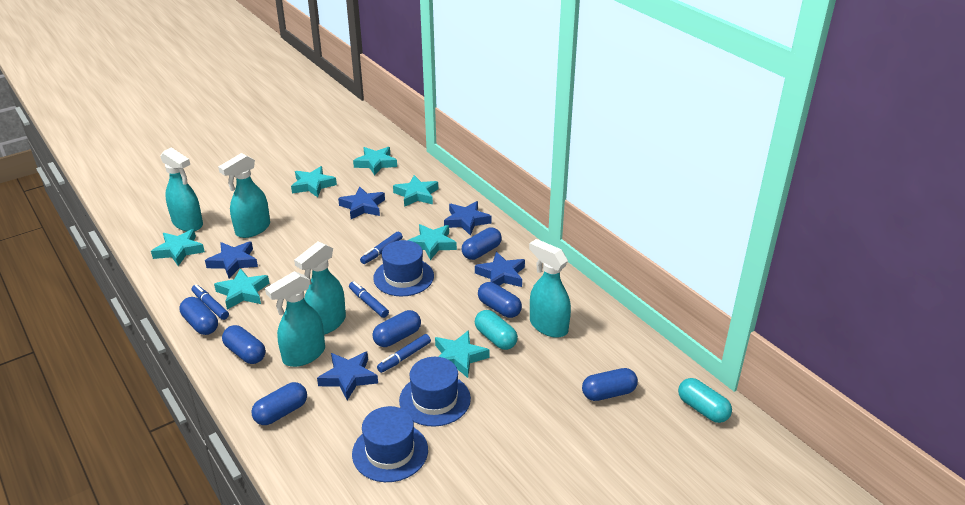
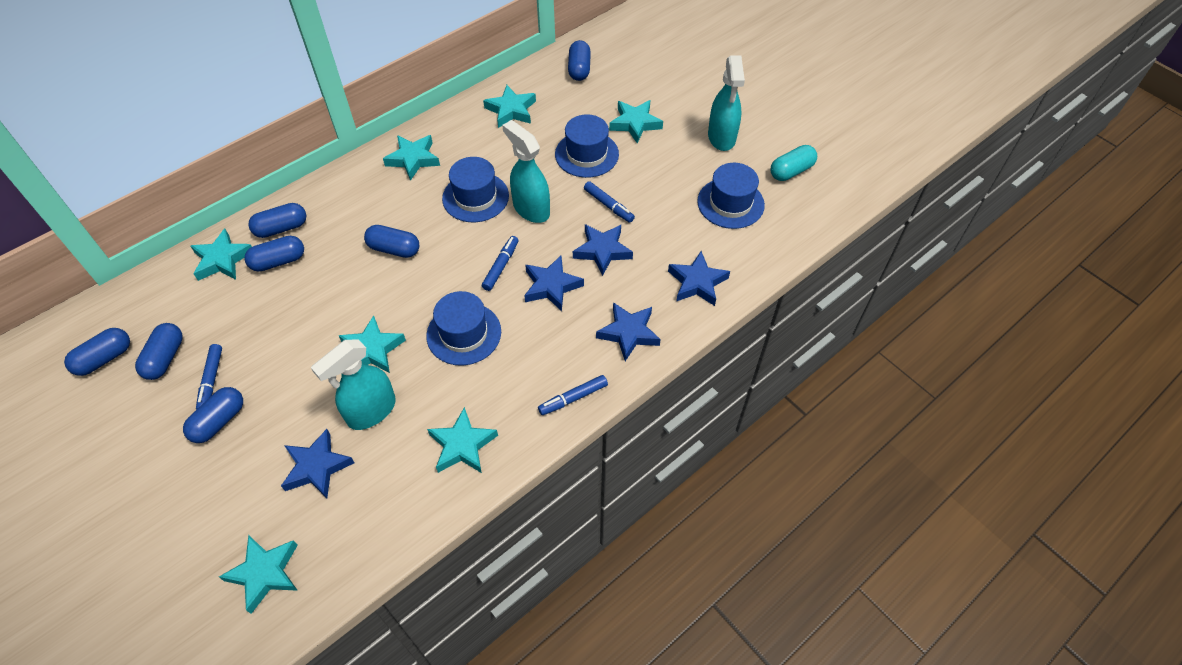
blue hat: [352,406,428,482] [373,240,434,296] [399,357,471,427] = 3 -> [426,291,501,366] [442,157,509,222] [555,114,619,178] [697,163,765,229] = 4
turquoise capsule: [475,310,518,350] [678,378,732,423] = 2 -> [770,145,817,181] = 1
turquoise spray bottle: [160,147,203,231] [218,153,270,238] [265,271,325,367] [294,241,346,335] [529,239,571,338] = 5 -> [311,339,396,430] [502,120,550,223] [708,55,745,151] = 3

